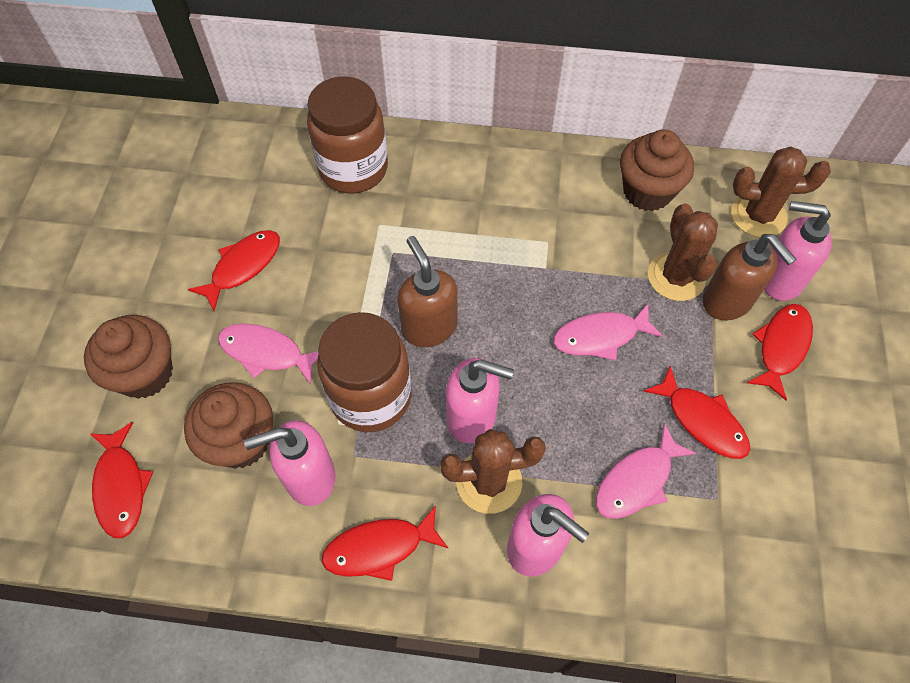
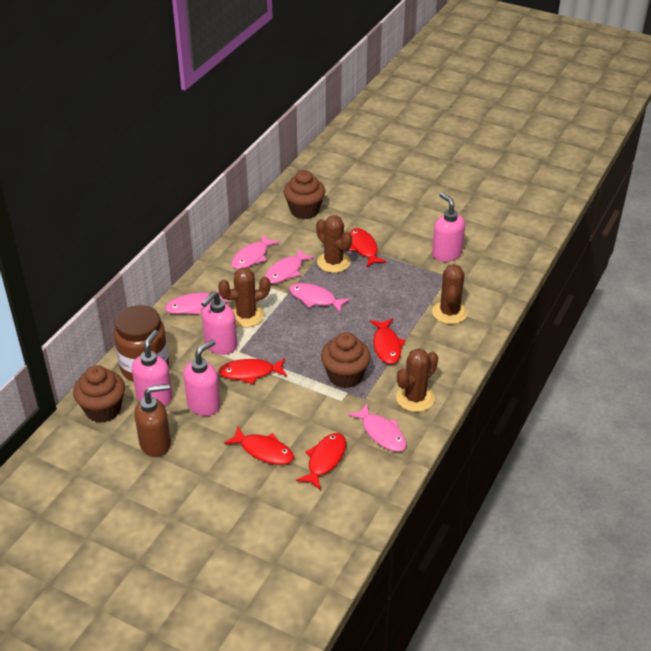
brown cactus: [440,429,546,514] [648,204,718,301] [731,146,831,237] = 3 -> [218,268,271,327] [316,215,352,273] [396,348,438,412] [432,264,468,324] = 4
brown jar: [307,77,388,193] [317,312,411,432] = 2 -> [114,305,169,382] = 1
brown soap dispenser: [398,236,458,347] [703,234,797,320] = 2 -> [134,384,171,457] = 1
pink fish: [218,323,319,385] [553,304,663,360] [596,423,696,519] = 3 -> [165,291,229,315] [231,235,280,269] [265,248,315,284] [289,283,351,313] [348,404,407,452] = 5

